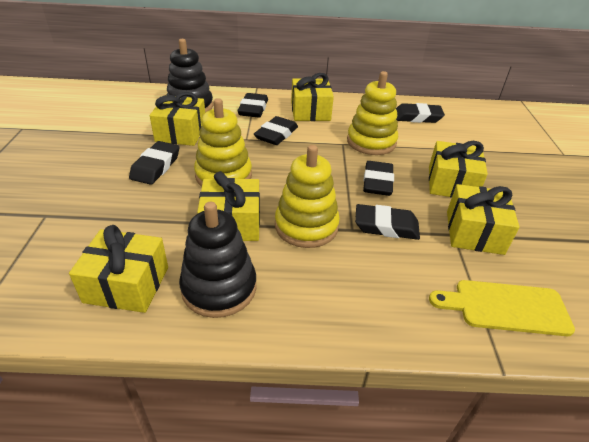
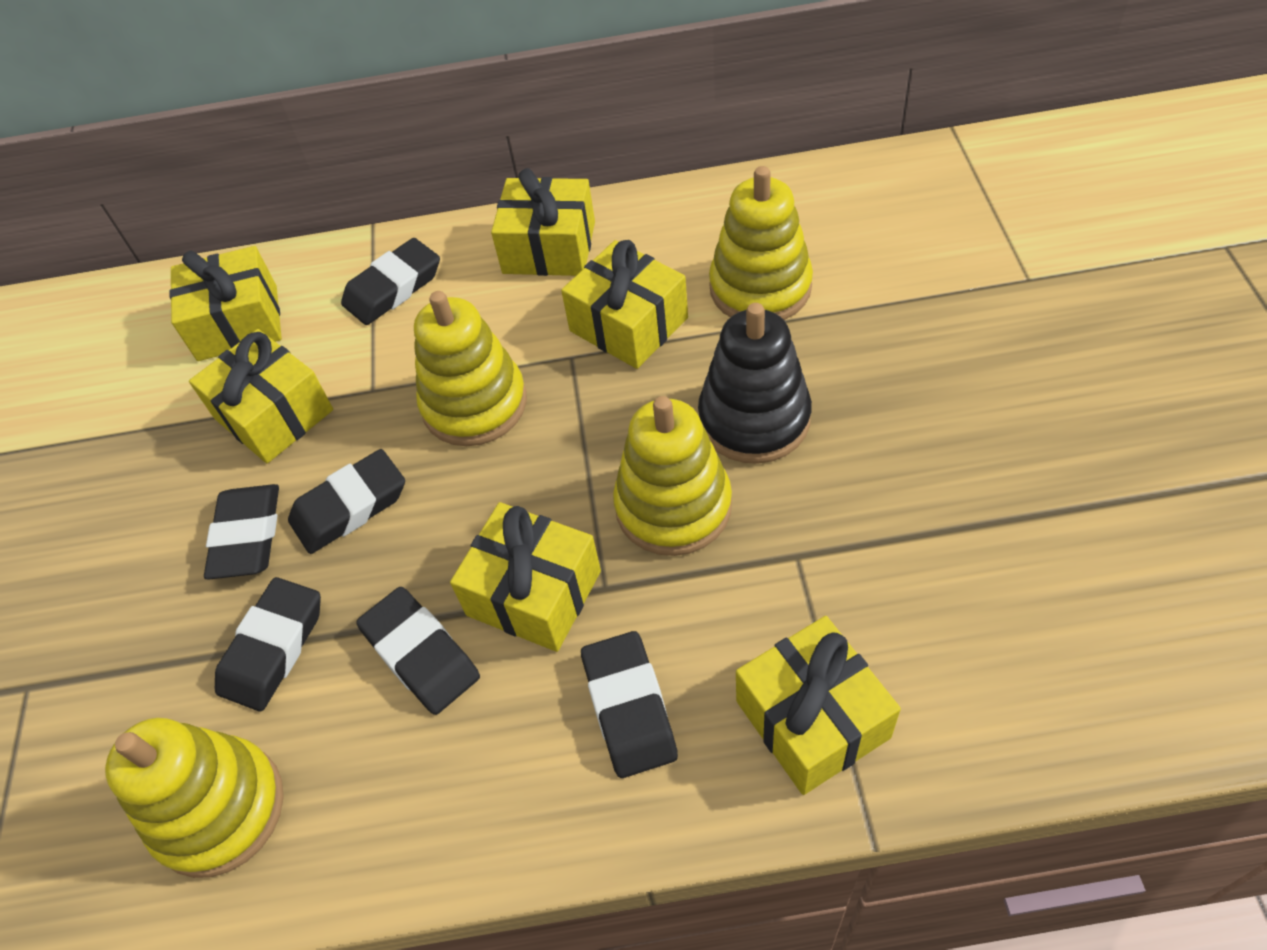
black stacking toy: [167,39,213,113] [179,202,257,318] = 2 -> [698,303,812,464] = 1
yellow cutting board: [429,280,575,336] = 1 -> none = 0
yellow stacking toy: [194,98,252,187] [275,145,340,248] [347,71,398,155] = 3 -> [105,718,284,878] [414,291,527,446] [613,396,732,556] [709,166,813,320] = 4

